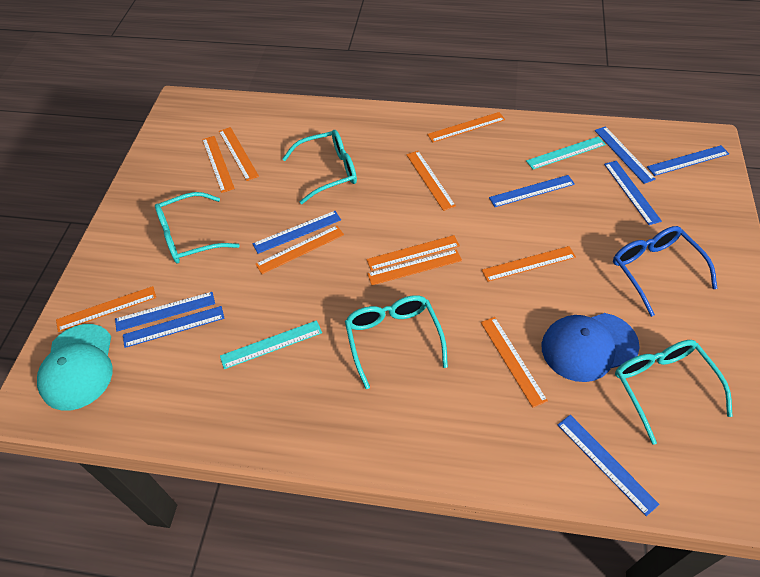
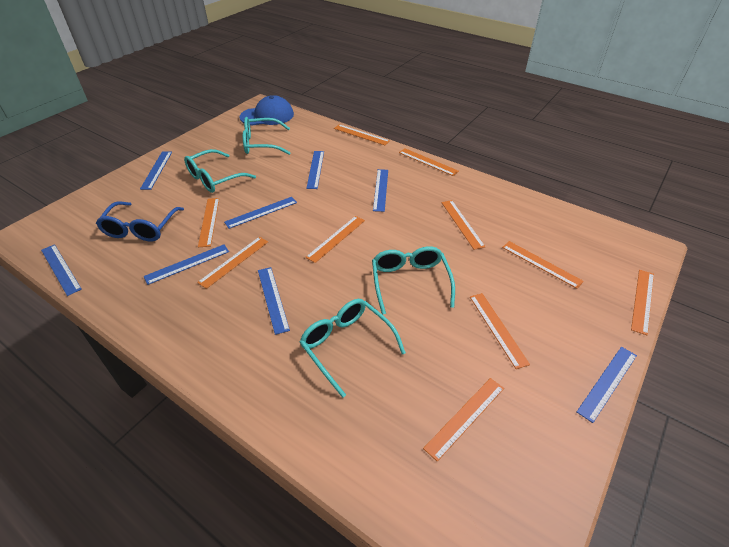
turquoise cap: [37,324,113,411] = 1 -> none = 0
turquoise ruler: [220,320,322,369] [526,136,606,169] = 2 -> none = 0

